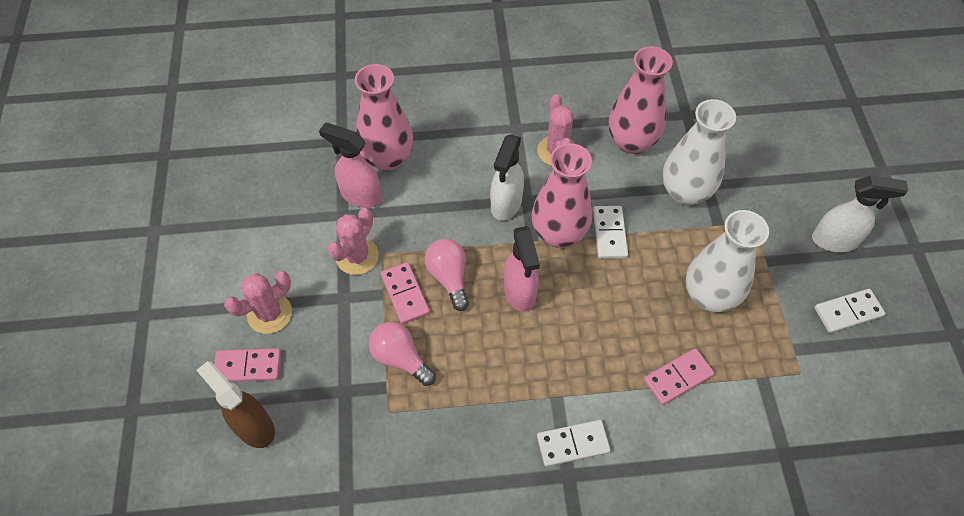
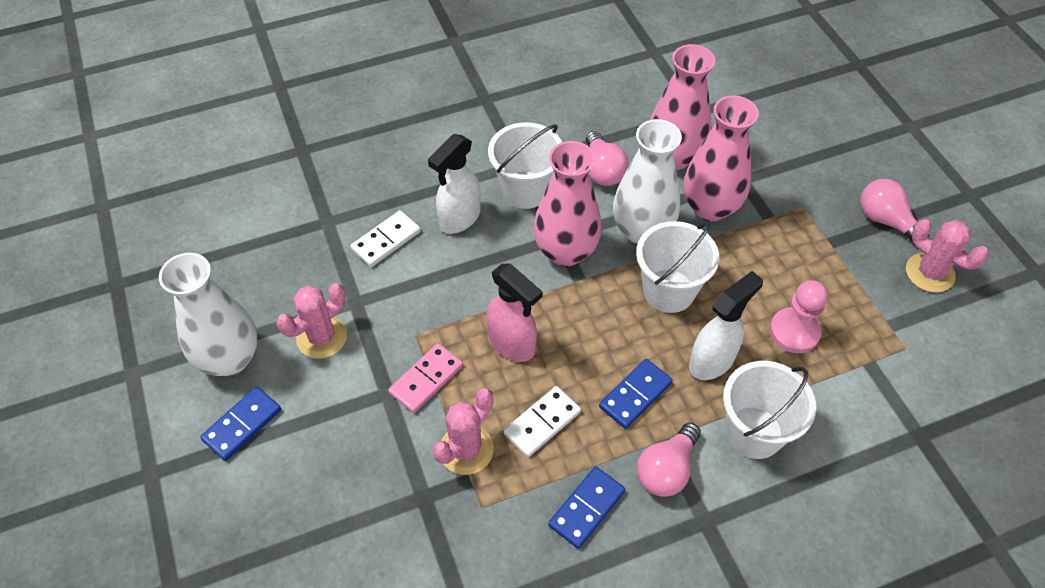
blue domino: none = 0 -> [200,387,281,461] [548,466,625,549] [599,359,673,429] = 3
brown spray bottle: [196,361,275,448] = 1 -> none = 0
pink domino: [214,348,281,382] [381,262,430,324] [644,348,714,405] = 3 -> [388,343,463,413] = 1
pink light bulb: [369,322,436,386] [425,239,469,311] = 2 -> [586,131,629,186] [637,422,701,497] [860,179,929,245] = 3
pink pawn: none = 0 -> [770,280,828,353] = 1
pink spray bottle: [319,123,382,208] [504,226,540,312] = 2 -> [487,263,543,362] = 1
white bucket: none = 0 -> [488,122,562,209] [636,221,719,313] [723,361,816,459] = 3
white domino: [537,420,611,467] [593,206,628,259] [814,289,886,333] = 3 -> [350,210,421,267] [503,386,581,457] = 2

